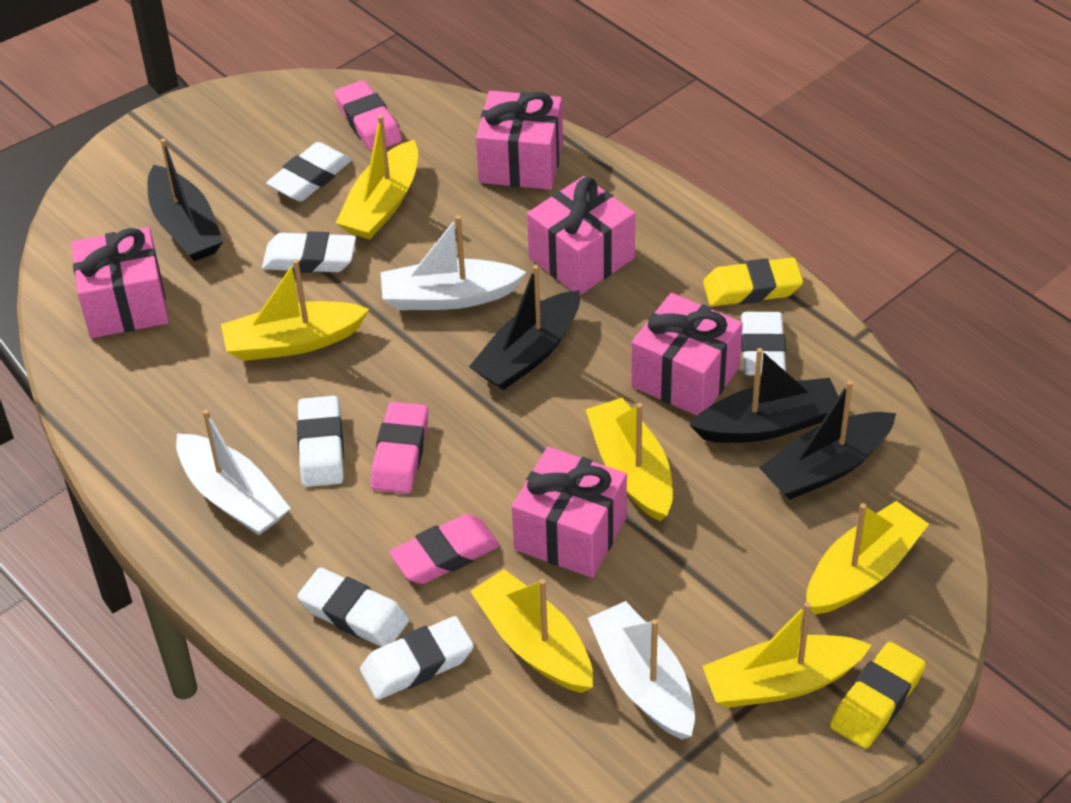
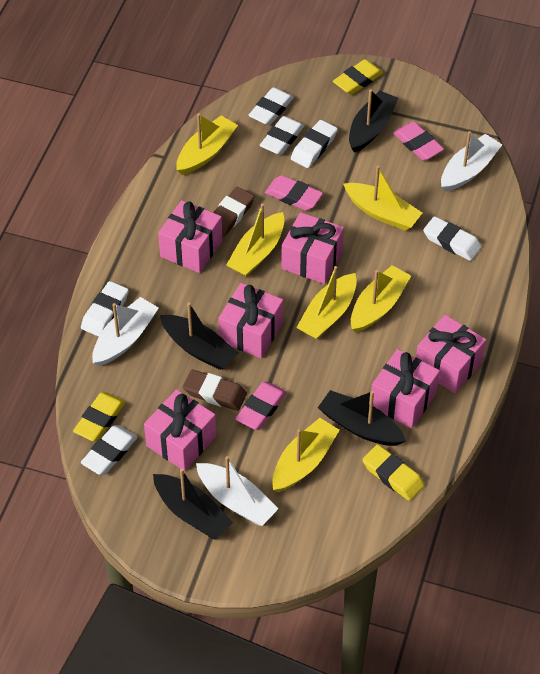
brown eraser: none = 0 -> [183,369,247,411] [213,187,254,237] = 2
pink gift: [71,227,169,338] [476,90,563,190] [512,447,627,578] [527,176,635,295] [631,293,743,416] = 5 -> [144,389,216,471] [158,200,222,273] [218,283,283,358] [281,212,344,284] [371,349,440,428] [416,315,486,393] = 6
yellow eraser: [703,257,803,306] [830,642,926,749] = 2 -> [73,392,125,441] [333,59,384,95] [362,445,424,501] = 3

